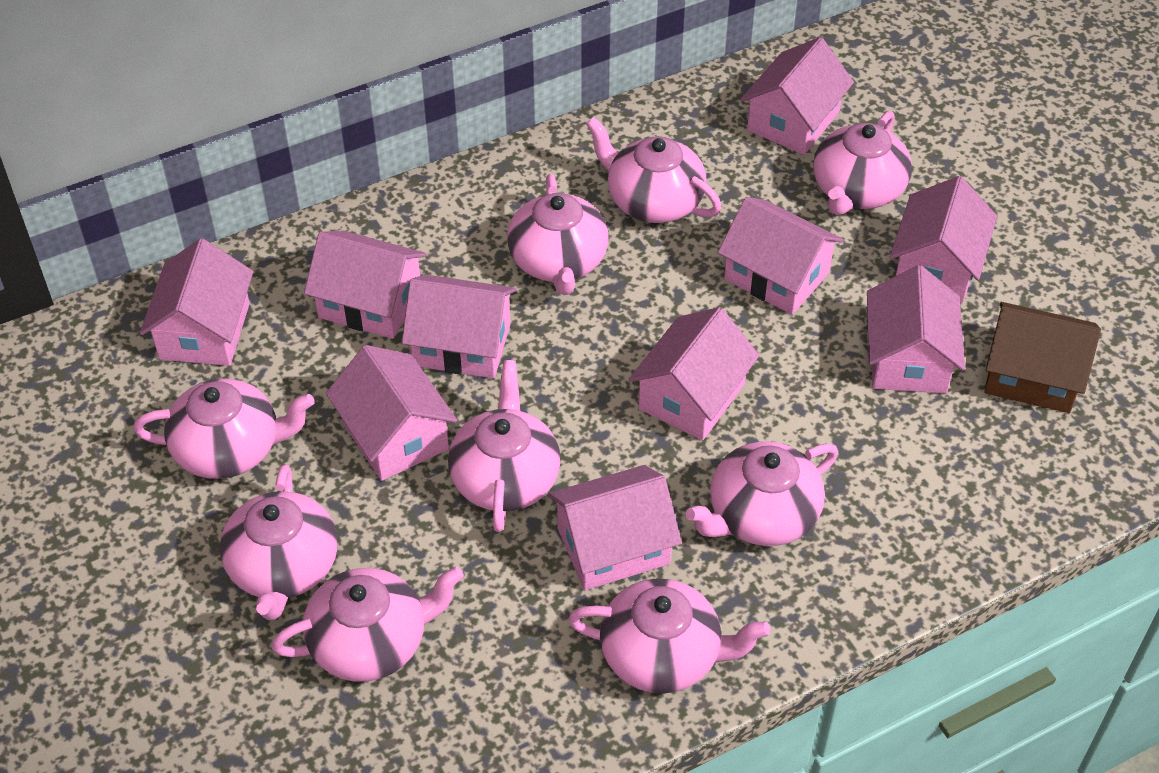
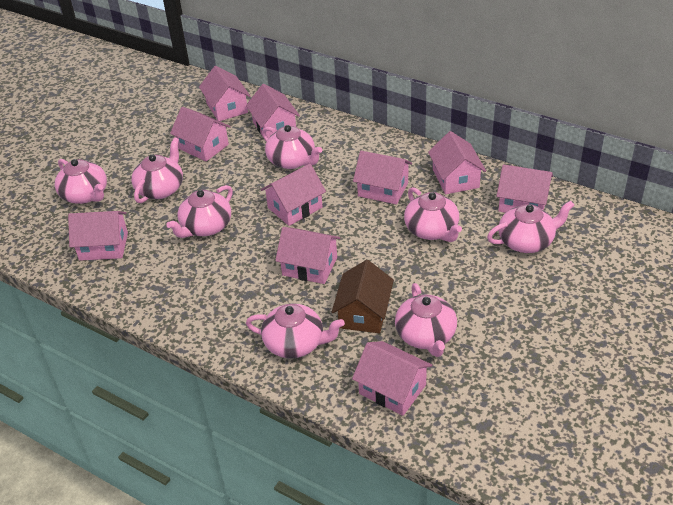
pink teapot: [134,378,315,479] [220,464,338,620] [272,567,464,682] [448,360,561,532] [507,174,609,295] [568,578,770,693] [586,117,721,223] [685,441,838,546] [813,111,912,215] = 9 -> [55,159,107,204] [131,137,183,203] [166,185,233,238] [246,304,345,359] [262,125,322,169] [395,283,457,357] [404,187,462,242] [487,201,575,253] = 8

